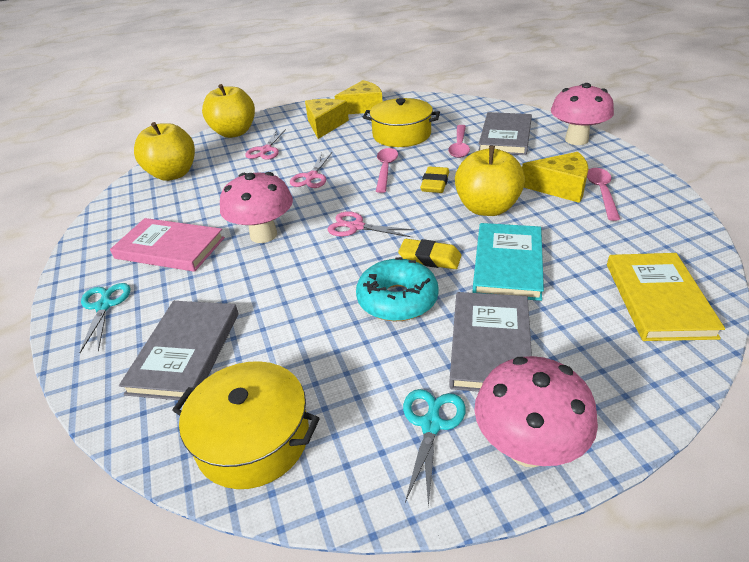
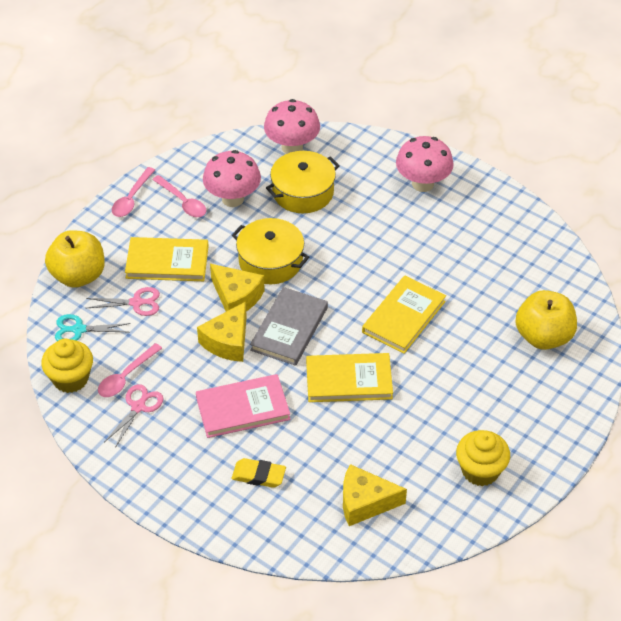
grey book: [119,301,239,400] [449,292,532,392] [478,112,532,155] = 3 -> [250,287,328,366] = 1
pink scissors: [245,129,286,160] [290,152,332,188] [328,211,414,237] = 3 -> [86,287,160,316] [104,384,164,448] = 2
turquoise book: [472,223,544,301] = 1 -> none = 0
turquoise donut: [356,257,439,321] = 1 -> none = 0
turquoise scissors: [80,283,131,353] [403,389,466,508] = 2 -> [55,314,131,341] = 1
yellow apple: [134,122,195,181] [202,84,255,138] [455,146,525,216] = 3 -> [45,230,105,288] [515,290,577,350] = 2
yellow book: [607,253,725,341] = 1 -> [125,237,209,281] [306,353,393,402] [362,275,446,354] = 3
yellow cupcake: none = 0 -> [41,339,93,393] [456,430,510,486] = 2
yellow eraser: [398,239,461,269] [420,167,449,193] = 2 -> [232,458,286,488] = 1

